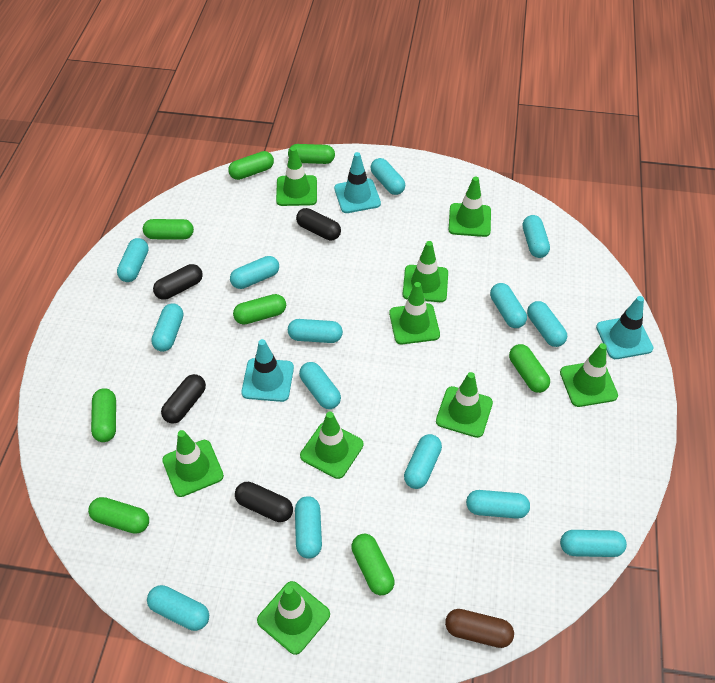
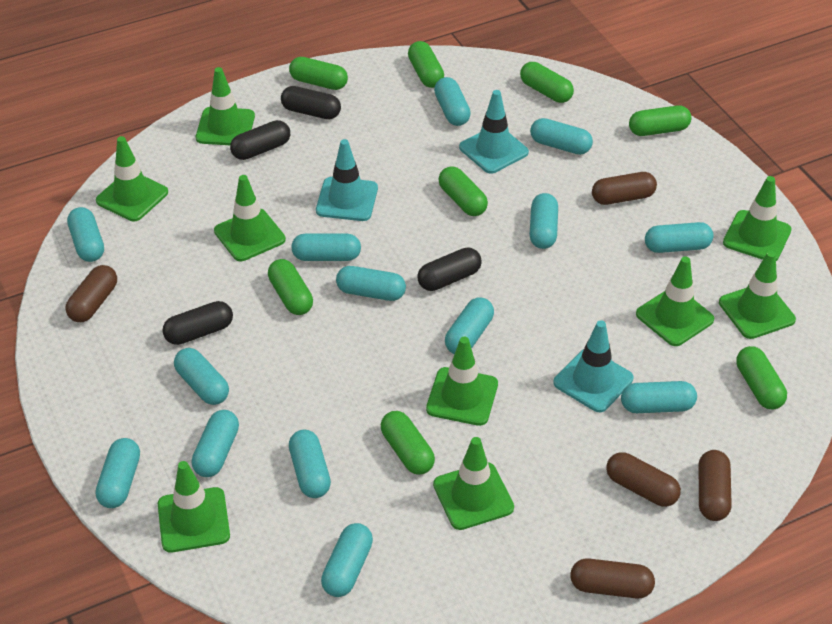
brown capsule: [445,609,514,648] = 1 -> [65,265,117,322] [570,558,655,598] [592,172,657,205] [606,452,681,507] [699,450,732,521] = 5

